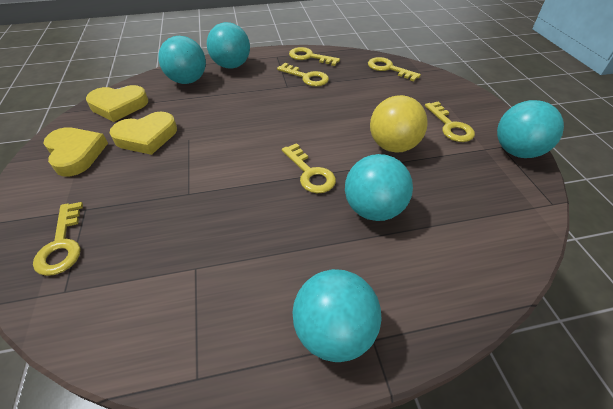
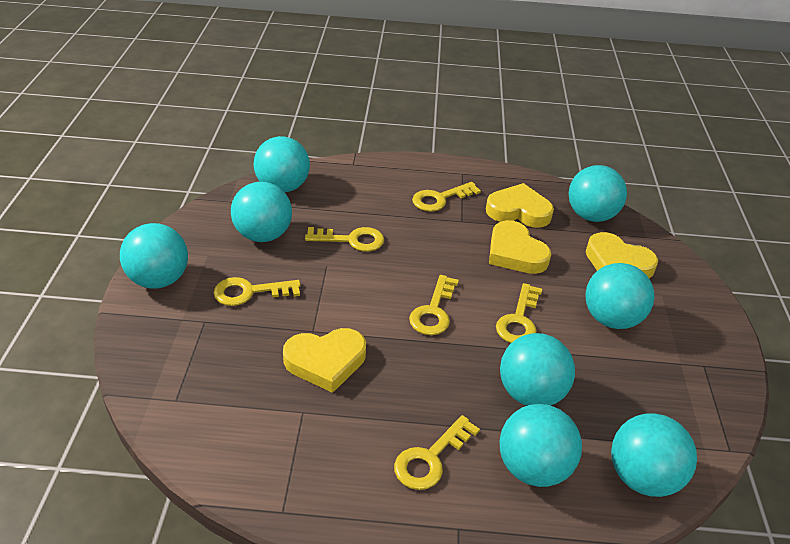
turquoise ball: [158,36,206,84] [207,22,250,68] [292,269,382,362] [345,154,413,221] [497,100,564,158] = 5 -> [120,223,188,288] [231,182,292,242] [254,136,310,192] [500,333,575,406] [500,404,582,487] [569,165,627,222] [585,263,654,329] [611,413,697,497] = 8
yellow ball: [370,95,428,153] = 1 -> none = 0
yellow heart: [43,127,108,176] [86,85,148,122] [110,112,177,155] = 3 -> [283,328,366,393] [486,183,554,228] [489,220,551,274] [586,232,658,279] = 4

